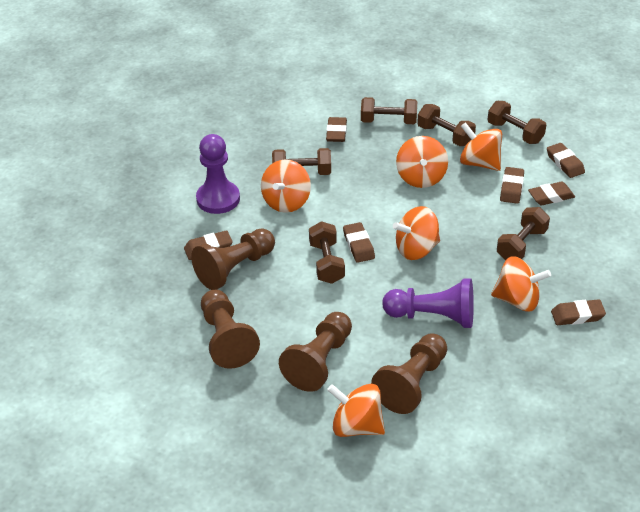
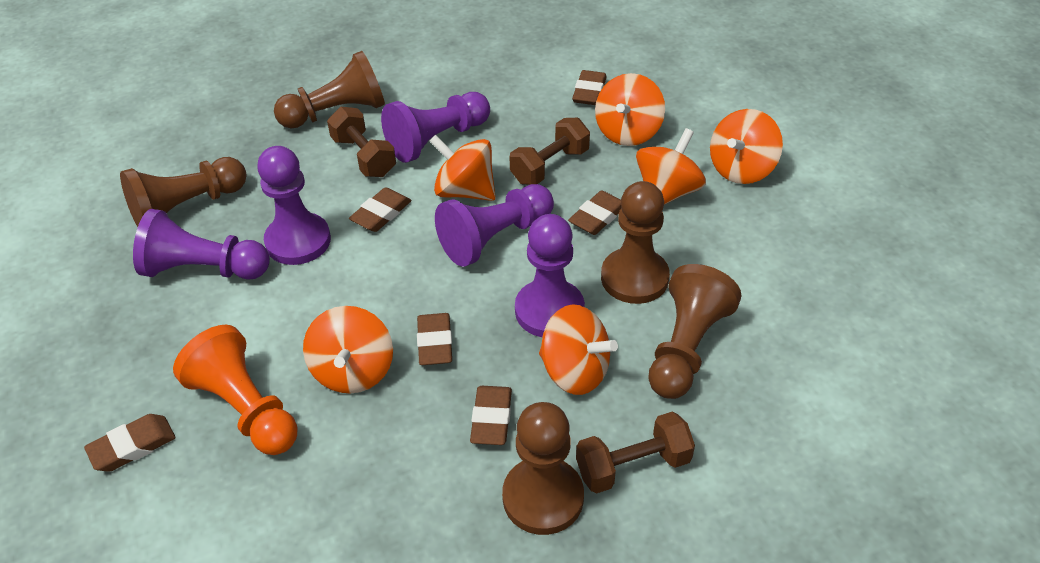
brown dumbbell: [272,148,331,175] [309,221,345,284] [361,97,417,124] [417,104,476,146] [488,101,546,144] [497,207,550,260] = 6 -> [327,107,396,177] [509,118,590,185] [576,412,695,493] = 3
brown eraser: [184,230,233,260] [326,117,347,142] [343,222,375,263] [500,167,524,204] [528,182,575,206] [547,143,585,178] [551,299,606,325] = 7 -> [84,414,176,472] [349,187,412,232] [417,313,452,365] [470,386,512,445] [568,190,621,235] [572,70,607,105] = 6
brown pawn: [191,228,275,290] [201,290,260,369] [279,312,352,392] [371,333,447,414] = 4 -> [120,157,246,227] [274,51,385,128] [502,402,584,535] [601,181,670,304] [648,264,742,399] = 5
orange pawn: none = 0 -> [173,325,297,455] = 1
purple pawn: [196,134,240,214] [382,278,474,328] = 2 -> [133,209,270,280] [257,146,331,265] [381,92,490,163] [435,184,554,267] [515,214,585,337] = 5

